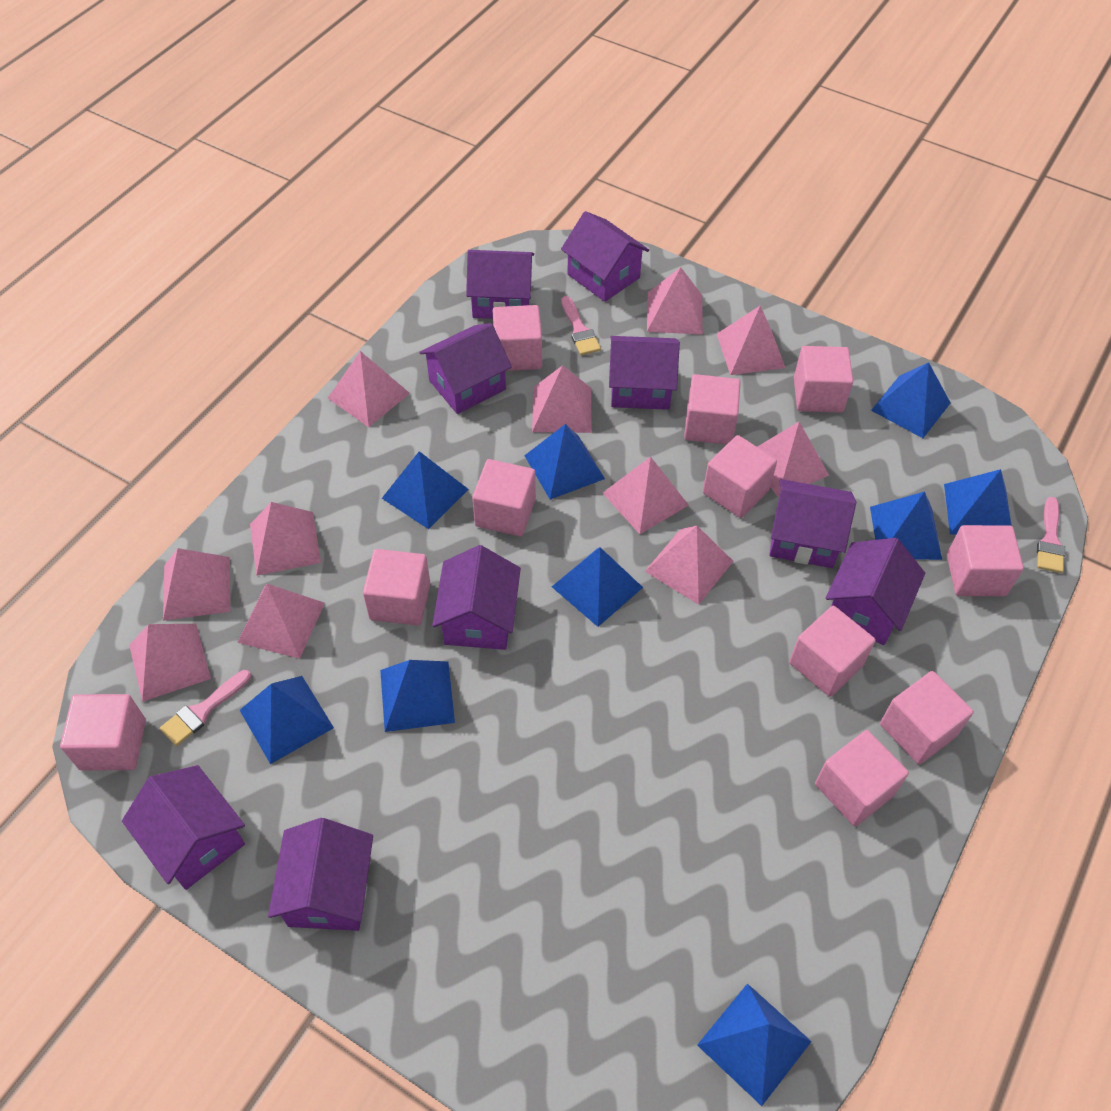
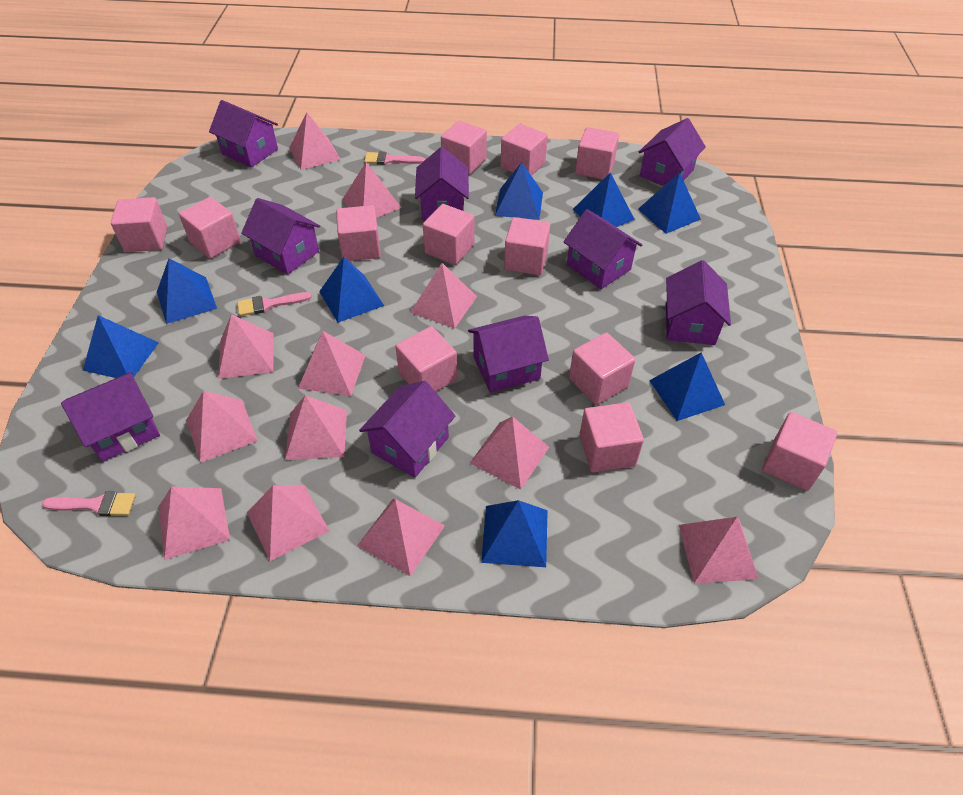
blue pyramid: [240,676,334,764] [380,660,455,732] [382,451,469,529] [524,424,605,500] [552,547,643,627] [697,983,812,1106] [870,491,942,560] [871,362,951,438] [944,469,1012,535] = 9 -> [83,315,159,378] [157,258,217,324] [319,257,384,323] [481,500,548,567] [495,162,543,220] [573,172,635,227] [638,172,701,234] [649,352,725,421] = 8
pink cube: [60,694,146,771] [363,549,430,626] [472,459,536,536] [493,305,542,371] [684,374,741,445] [703,435,777,518] [789,606,876,697] [794,346,853,413] [815,730,909,826] [880,671,974,764] [947,525,1024,596] = 11 -> [111,197,167,252] [179,197,241,259] [336,205,381,261] [395,326,457,392] [423,204,475,265] [441,120,487,175] [500,124,548,176] [504,217,550,275] [569,332,635,405] [575,127,619,179] [579,402,644,473] [762,412,838,491] = 12
pink pyramid: [129,624,211,702] [163,548,230,621] [237,584,325,659] [250,502,321,576] [328,351,410,427] [532,365,592,433] [603,457,689,534] [645,526,733,605] [647,267,703,335] [717,306,785,375] [757,422,829,497] = 11 -> [158,487,230,560] [186,391,258,462] [218,314,274,379] [247,485,329,561] [285,395,347,460] [289,112,341,170] [298,331,366,396] [342,162,402,218] [357,498,445,576] [410,263,477,329] [470,416,549,490] [679,517,758,584] = 12

